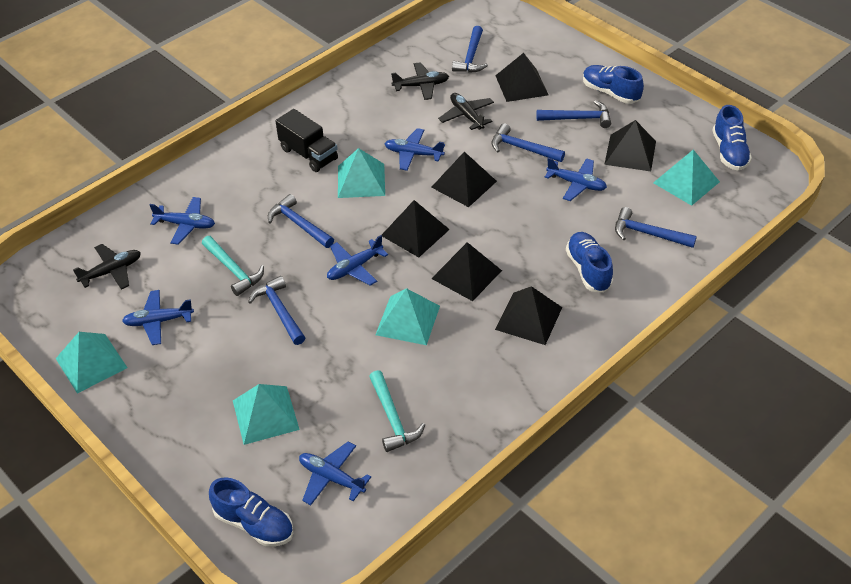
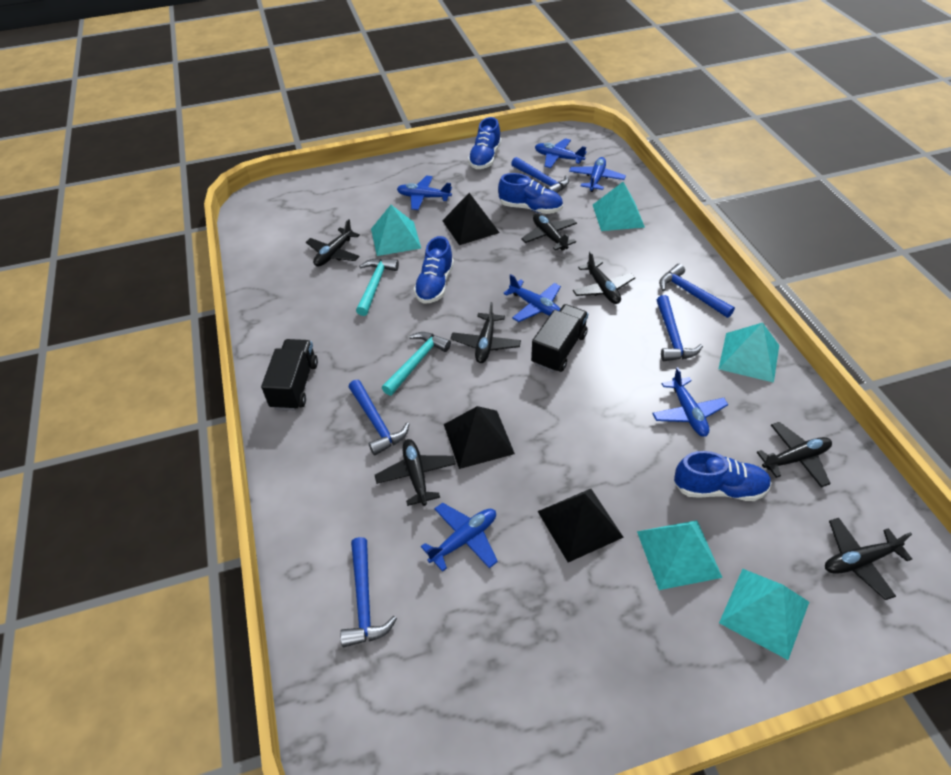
black plane: [73,244,141,289] [391,62,449,100] [438,93,494,130] = 3 -> [306,219,360,267] [375,439,456,506] [451,302,521,363] [521,214,577,251] [573,251,635,304] [757,422,832,488] [825,518,912,600] = 7
black pyramid: [382,200,450,257] [431,152,497,207] [431,242,502,301] [495,53,548,102] [495,286,562,345] [604,120,656,171] = 6 -> [442,193,500,245] [444,406,515,469] [538,489,624,563] = 3
black truck: [275,109,338,172] = 1 -> [261,339,318,411] [531,304,588,372] = 2
blue hammer: [248,276,305,345] [268,194,334,248] [452,26,488,73] [492,123,565,162] [536,100,611,128] [615,207,697,248] = 6 -> [340,537,397,647] [349,380,409,455] [511,157,569,193] [657,295,703,361] [659,264,735,318] = 5

